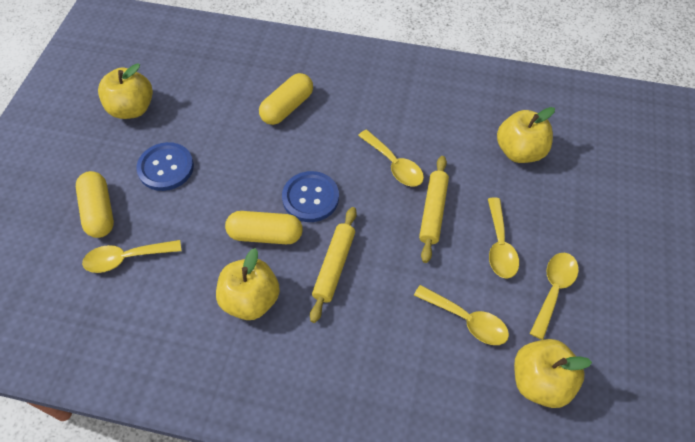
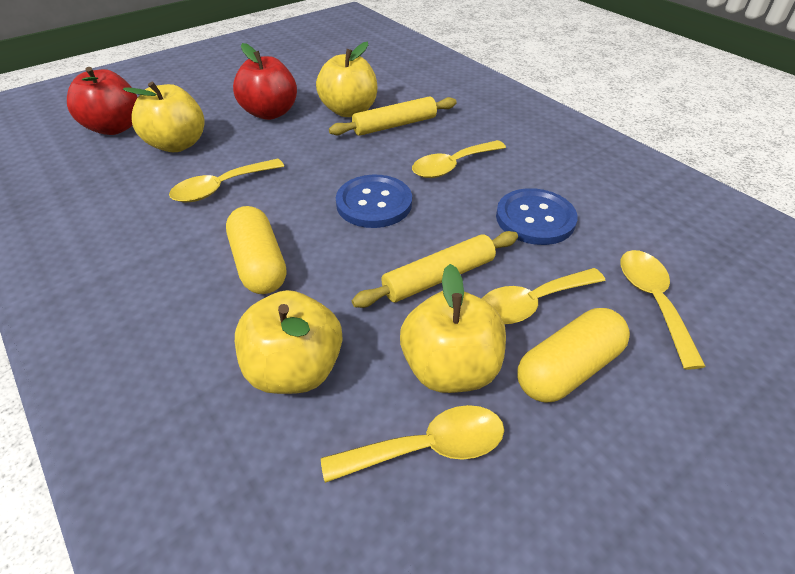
red apple: none = 0 -> [67,67,138,135] [233,43,297,120] = 2
yellow capsule: [76,171,114,238] [225,211,303,244] [259,73,313,125] = 3 -> [226,206,286,294] [517,308,630,403] = 2

